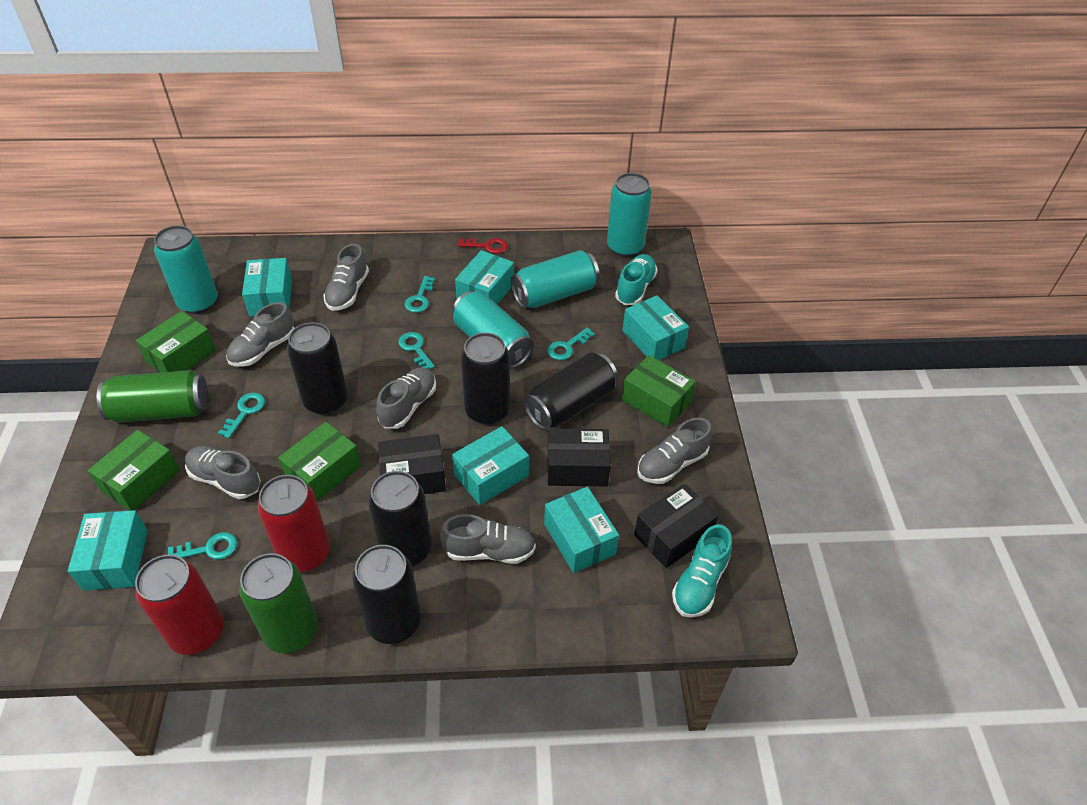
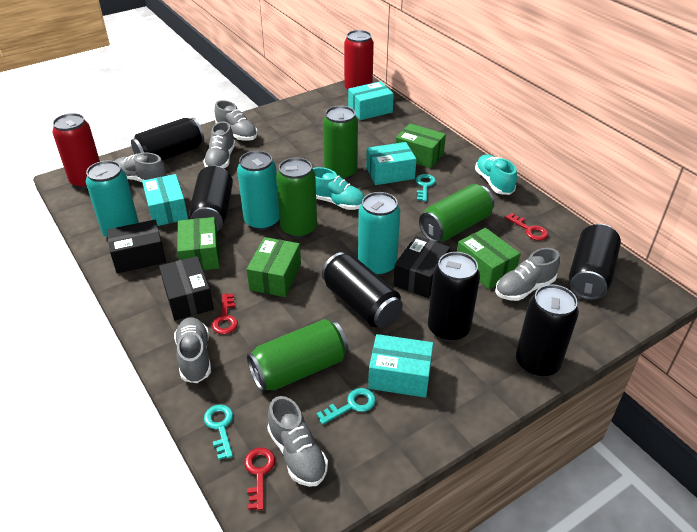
black can: [287,322,348,415] [352,545,421,644] [368,471,431,566] [461,333,510,425] [524,353,618,430] = 5 -> [131,118,204,161] [189,166,233,231] [322,252,403,328] [428,252,480,342] [516,284,579,378] [569,224,621,300] = 6
green can: [97,370,208,423] [239,553,318,653] = 2 -> [247,319,348,392] [276,158,317,238] [323,106,358,180] [419,184,494,242] = 4
red key: [458,238,508,254] = 1 -> [212,293,238,334] [244,448,275,510] [505,213,548,241] = 3
turquoise box: [68,510,148,591] [242,258,292,316] [452,426,529,505] [455,250,514,304] [544,487,619,573] [622,295,689,360] = 6 -> [142,174,188,226] [348,81,394,120] [366,142,416,185] [368,334,433,398] = 4
turquoise can: [154,225,218,314] [452,291,533,368] [511,250,600,308] [607,173,652,257] = 4 -> [86,161,139,238] [237,151,280,231] [358,192,400,276] = 3
turquoise key: [168,532,237,560] [218,393,265,438] [398,332,435,369] [405,276,435,313] [547,327,595,360] = 5 -> [204,404,233,460] [316,388,376,425] [416,174,436,201] = 3

